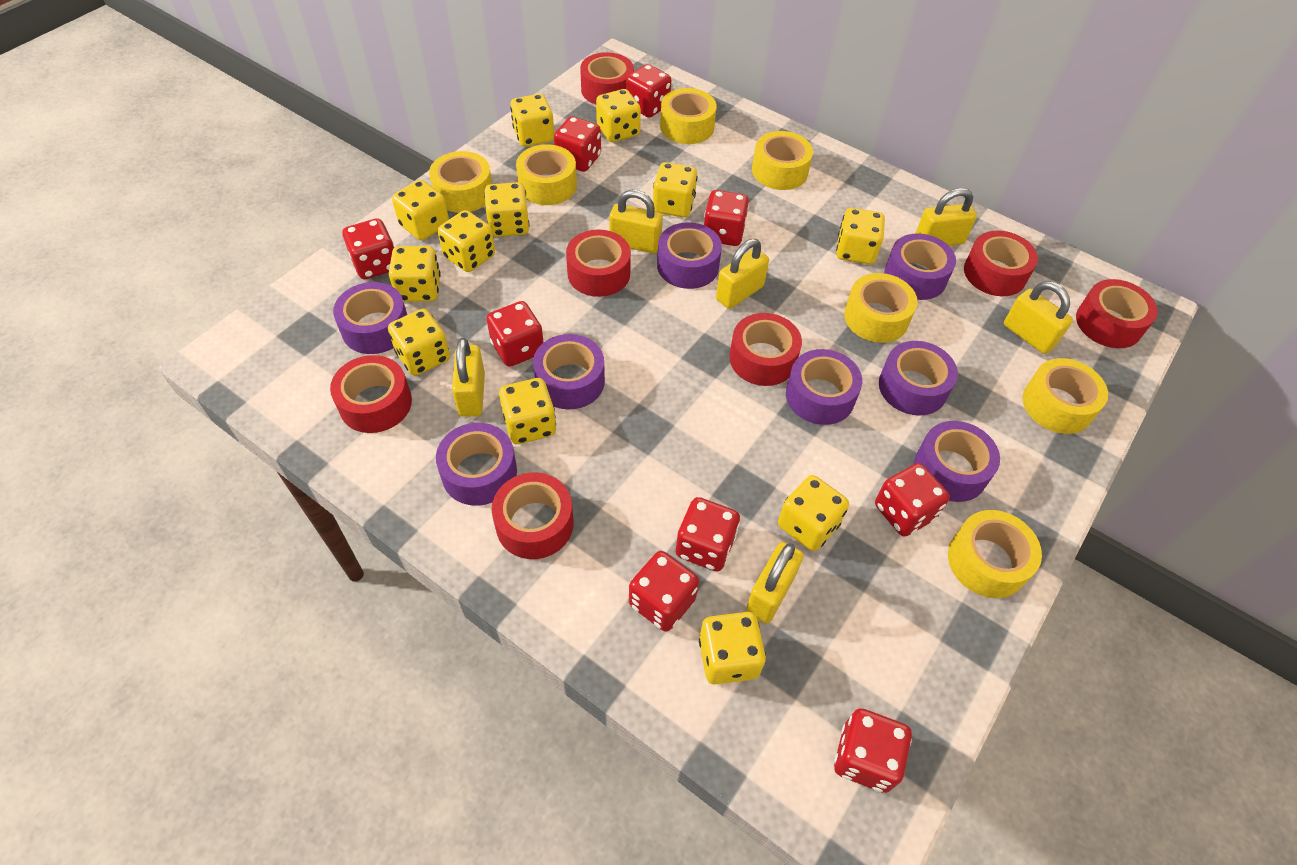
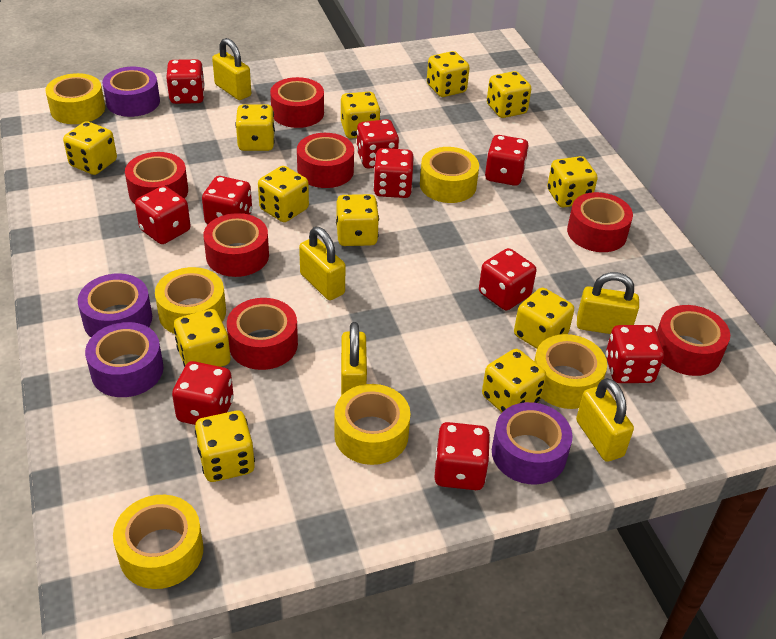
purple tape: [333,282,407,354] [436,423,517,506] [533,334,605,409] [657,222,722,289] [786,349,862,425] [879,341,958,416] [884,233,956,300] [914,421,1000,502] = 8 -> [78,273,152,337] [85,322,163,397] [102,67,160,117] [492,402,573,484] = 4
red dice: [342,218,394,279] [486,301,544,367] [554,116,601,172] [626,64,671,118] [629,551,699,632] [676,497,740,571] [704,190,749,246] [834,708,912,793] [875,463,950,537] = 9 -> [135,186,191,244] [166,59,205,104] [172,361,234,425] [202,176,252,224] [356,119,399,169] [373,148,414,198] [434,422,490,490] [479,248,536,310] [485,135,529,186] [606,325,664,383] = 10
yellow padlock: [452,338,485,417] [609,190,663,253] [716,239,769,309] [746,542,803,624] [915,188,977,246] [1004,281,1073,354] = 6 -> [212,38,251,100] [299,227,346,300] [341,322,367,396] [576,378,634,462] [577,272,639,334] = 5
yellow tape: [429,151,492,213] [516,144,577,205] [660,88,717,144] [752,131,813,190] [844,273,918,343] [948,510,1042,598] [1022,358,1108,434] = 7 -> [45,73,105,124] [113,495,204,589] [155,267,226,334] [334,384,410,465] [420,147,479,203] [534,334,607,409] = 6

